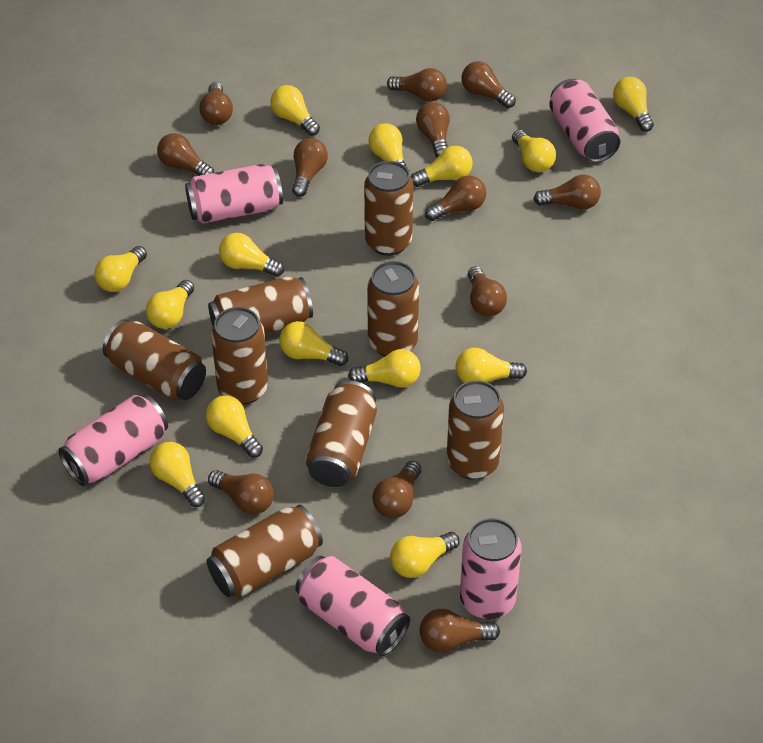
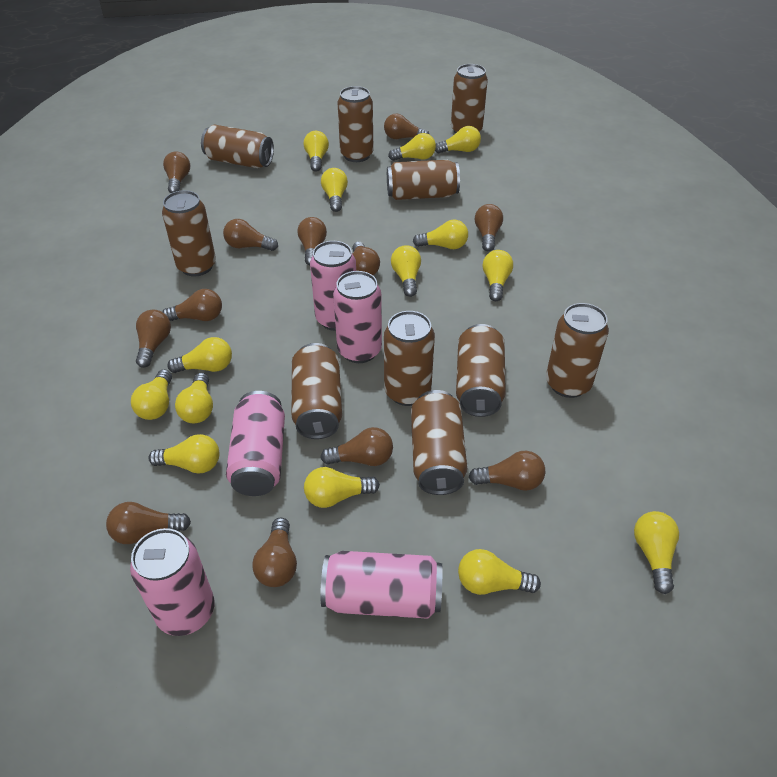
brown can: [103,319,206,401] [207,505,323,597] [208,277,313,334] [211,307,268,405] [305,380,377,487] [364,161,413,256] [367,261,419,357] [447,380,504,480] = 8 -> [162,190,216,276] [201,125,274,168] [292,343,342,439] [337,86,374,162] [384,311,435,406] [387,160,460,200] [411,390,467,495] [451,64,488,134] [456,324,506,417] [546,303,609,398] = 10

